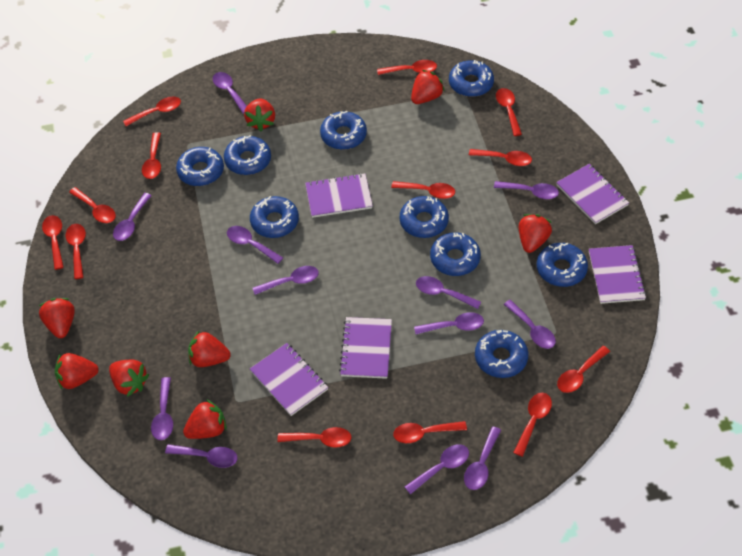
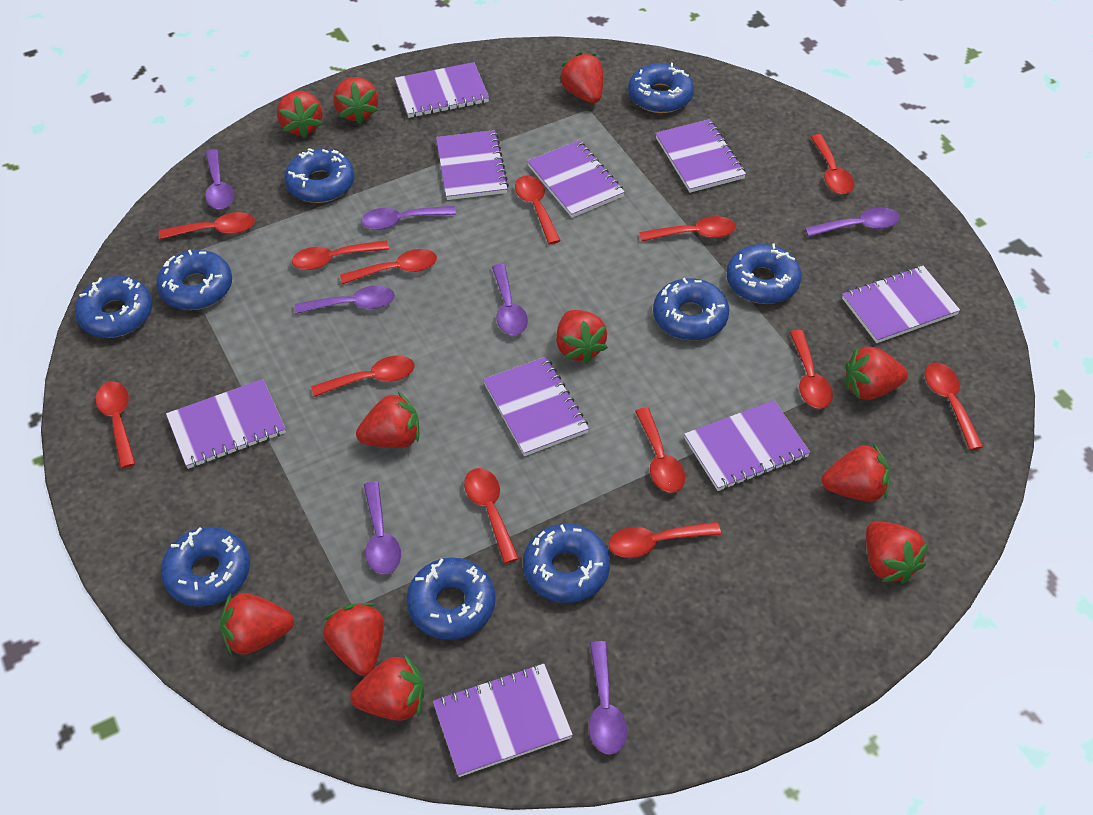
purple notebook: [250,343,328,416] [305,173,373,218] [339,317,392,379] [556,164,629,224] [589,245,646,304] = 5 -> [166,379,286,469] [395,62,489,118] [433,664,573,777] [436,130,509,200] [483,357,589,456] [527,140,625,218] [655,119,746,193] [684,400,810,491] [842,266,960,343] = 9
purple spoon: [113,193,152,241] [151,377,173,440] [165,444,238,468] [213,72,247,114] [227,226,283,264] [253,266,319,295] [405,444,469,494] [414,312,484,334] [416,276,481,309] [464,427,501,490] [494,181,559,199] [504,300,556,349] = 12 -> [205,149,234,209] [295,286,395,314] [361,206,456,230] [364,481,401,574] [492,264,528,335] [589,641,627,755] [805,207,900,237] = 7
red strawberry: [39,298,75,338] [55,353,99,389] [109,360,149,397] [183,399,227,439] [188,331,230,367] [244,99,275,131] [411,70,445,104] [519,214,552,253] = 8 -> [220,593,294,655] [277,91,323,138] [323,603,384,676] [333,77,378,124] [350,654,424,721] [356,392,419,448] [556,310,608,364] [559,52,603,103] [822,444,890,502] [845,346,908,400] [866,521,928,583] = 11

